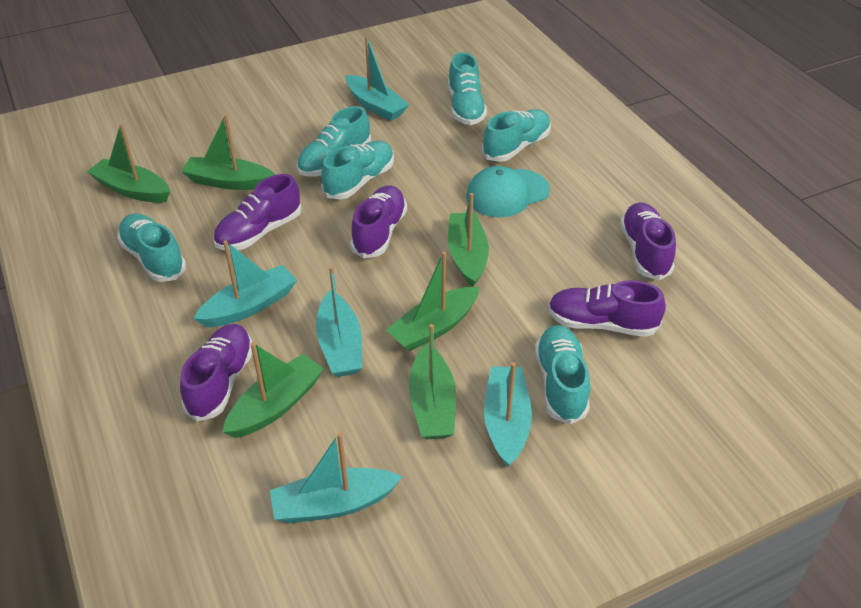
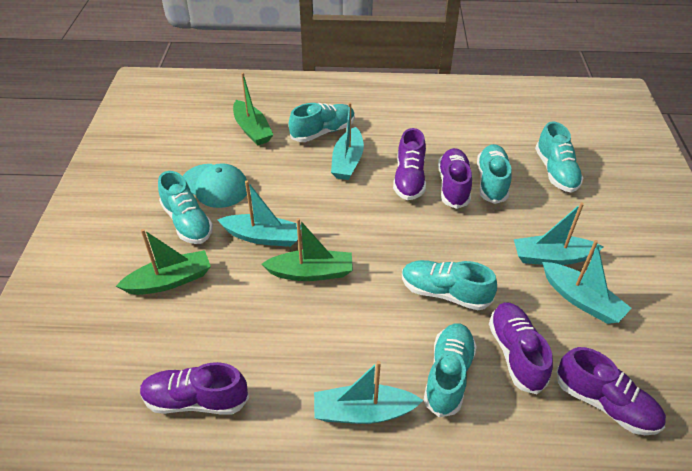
green boat: [87,124,170,203] [181,115,275,190] [223,342,324,438] [386,252,479,351] [409,324,456,439] [448,193,489,287] = 6 -> [116,229,211,295] [233,72,273,146] [261,218,353,281] = 3

